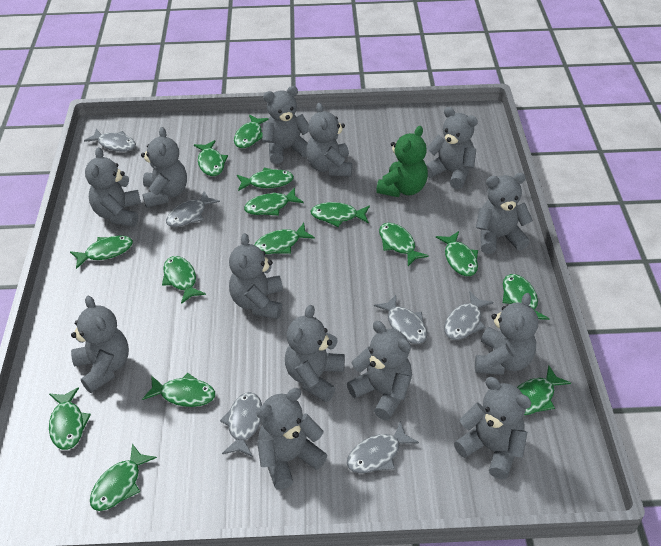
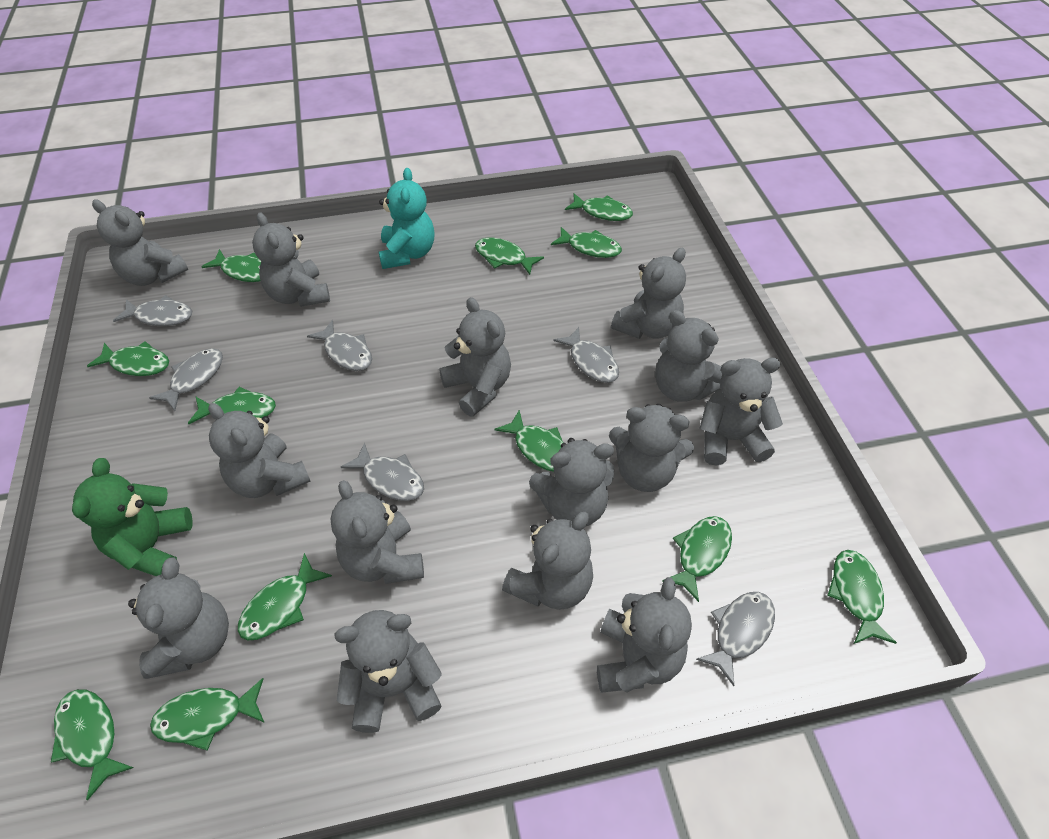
green fish: [49,387,91,450] [70,236,133,269] [90,444,157,511] [142,373,215,407] [162,256,206,304] [194,140,228,176] [234,115,269,148] [237,168,294,191] [244,188,304,216] [255,223,315,254] [310,202,370,227] [379,223,429,266] [436,231,478,276] [503,274,550,320] [517,365,571,415] = 15 -> [51,689,134,801] [87,341,169,376] [150,678,265,751] [188,387,276,424] [202,249,262,282] [238,553,332,640] [475,238,544,275] [494,410,564,472] [551,227,622,258] [565,193,633,221] [662,516,732,602] [827,550,897,644] = 12
grey teddy bear: [71,296,129,393] [85,147,141,227] [141,127,187,208] [229,233,283,319] [256,388,327,490] [262,86,309,164] [285,305,345,402] [306,103,352,176] [347,321,412,420] [426,107,478,189] [454,377,531,479] [475,293,538,375] [476,173,533,254] = 13 -> [92,199,188,286] [128,557,229,679] [208,403,311,498] [252,212,330,307] [331,480,424,584] [334,610,442,733] [439,297,511,417] [502,512,593,610] [529,438,614,526] [597,577,692,693] [609,404,694,492] [611,248,686,339] [655,310,723,402] [699,358,783,466] = 14
turquoise teddy bear: none = 0 -> [379,168,435,269] = 1

